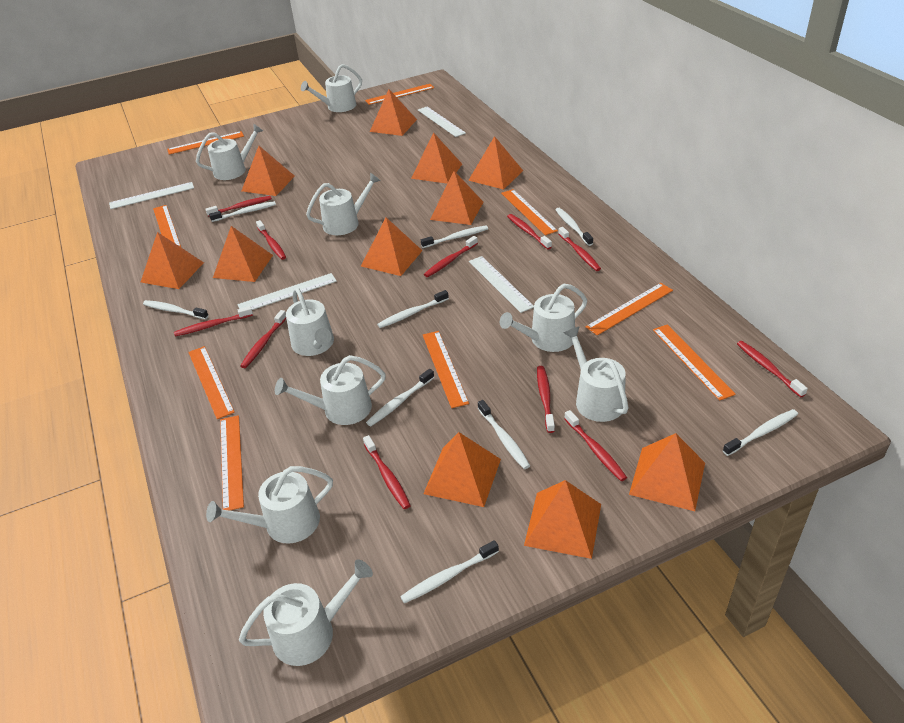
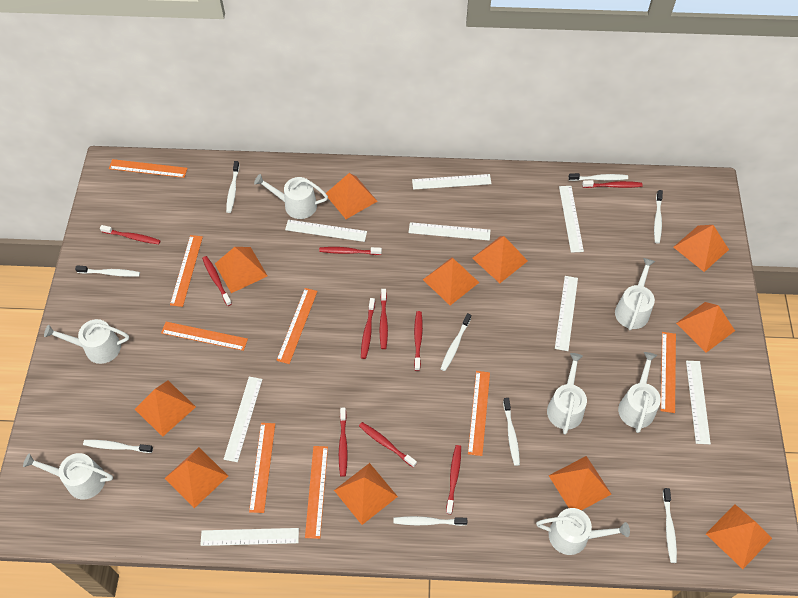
orange ruler: [153,205,181,247] [167,131,244,155] [188,346,235,419] [220,415,244,511] [365,84,434,105] [423,331,469,408] [501,189,558,235] [585,283,673,336] [653,324,736,401] = 9 -> [109,159,188,178] [161,322,248,351] [170,235,203,307] [249,423,275,513] [276,288,317,364] [305,446,328,539] [468,371,490,456] [660,332,676,413] = 8
red toothbrush: [174,306,253,337] [206,196,272,217] [240,310,286,368] [256,220,286,260] [363,435,411,509] [424,236,478,277] [507,214,552,250] [537,366,555,433] [558,227,601,271] [564,410,627,481] [737,341,808,397] = 11 -> [100,225,161,244] [202,256,232,306] [319,247,382,255] [339,408,348,477] [359,422,417,468] [361,298,375,359] [380,289,388,349] [414,311,423,371] [446,445,461,514] [582,180,643,188] = 10
white ruler: [109,182,194,209] [237,273,337,310] [418,106,466,137] [469,256,534,313] = 4 -> [200,528,299,546] [224,377,262,462] [285,220,367,242] [409,222,490,241] [412,174,491,190] [555,276,578,351] [559,186,584,253] [686,361,711,444] = 8
white watering can: [196,124,263,180] [206,466,333,544] [239,559,373,666] [275,355,386,425] [286,287,334,356] [301,64,362,112] [306,173,381,235] [500,284,587,352] [564,326,629,422] = 9 -> [23,453,113,499] [44,319,129,364] [254,174,328,219] [536,508,630,555] [547,353,587,435] [615,258,656,330] [618,352,661,433] = 7

